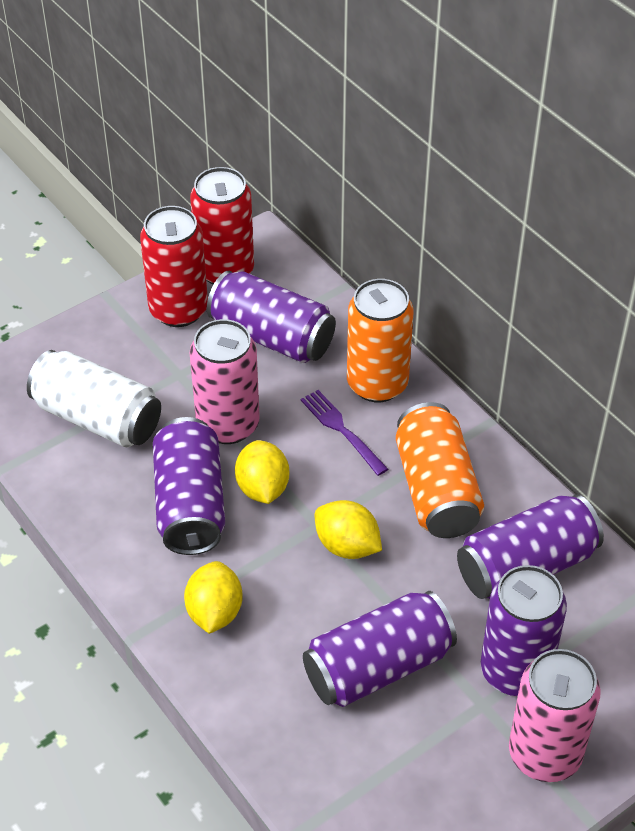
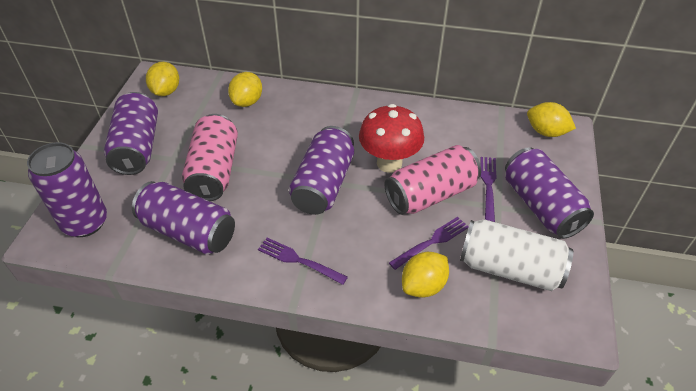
orange can: [347,279,414,402] [396,402,484,538] = 2 -> none = 0
purple fork: [301,390,388,476] = 1 -> [258,238,348,285] [389,217,469,270] [480,157,496,222] = 3
red can: [140,206,208,327] [190,167,254,285] = 2 -> none = 0
red mushroom: none = 0 -> [359,104,424,173] = 1
yellow lemon: [184,561,243,634] [235,440,289,504] [315,500,382,559] = 3 -> [146,62,179,96] [228,72,262,107] [402,252,449,298] [527,102,576,137] = 4

